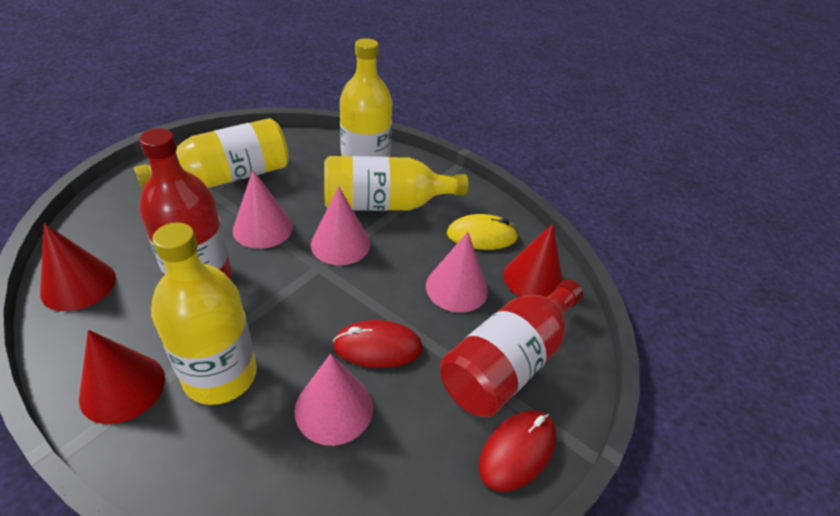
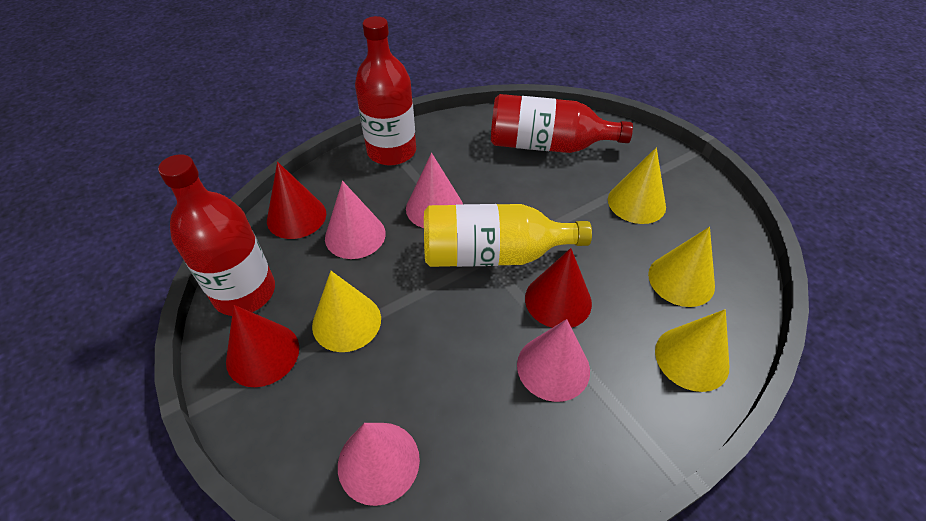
red bottle: [139,128,232,279] [440,279,583,417] = 2 -> [158,154,275,316] [355,16,416,166] [491,94,633,153] = 3
red mouse: [333,320,423,368] [479,410,556,492] = 2 -> none = 0
yellow bottle: [134,118,289,189] [151,223,257,405] [324,156,468,211] [340,38,392,157] = 4 -> [424,204,592,267] = 1
yellow cone: none = 0 -> [312,271,381,352] [608,148,666,224] [648,227,715,307] [655,309,729,392] = 4
yellow mouse: [447,214,518,250] = 1 -> none = 0

